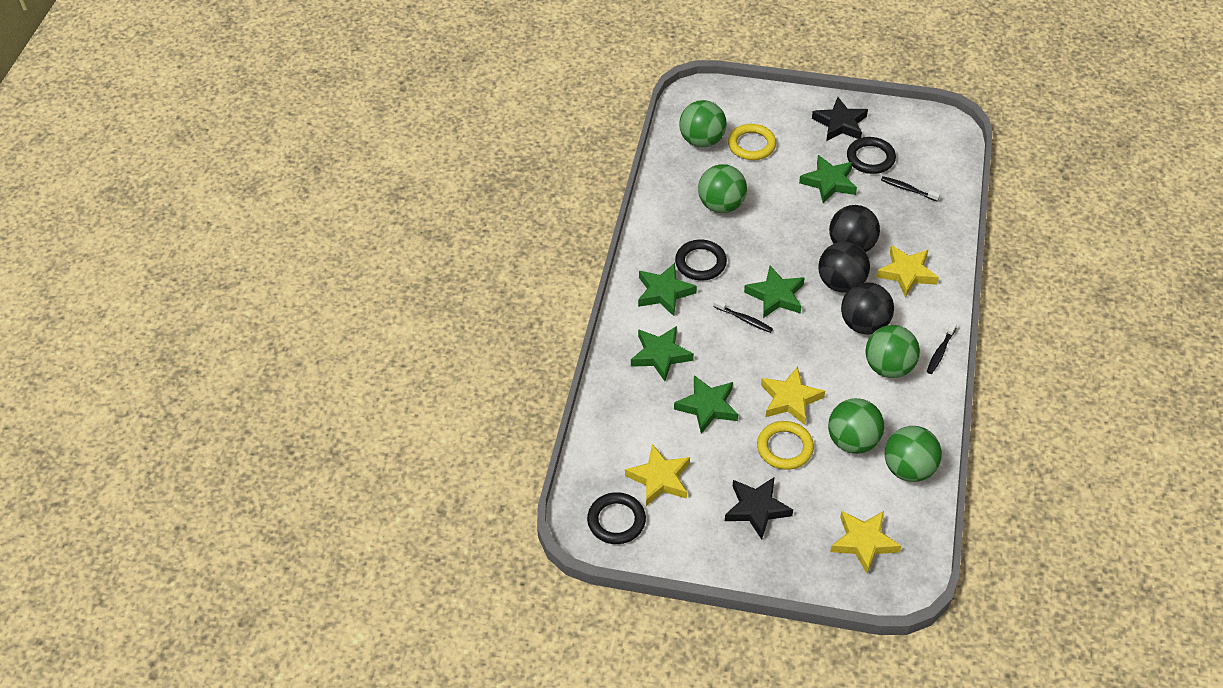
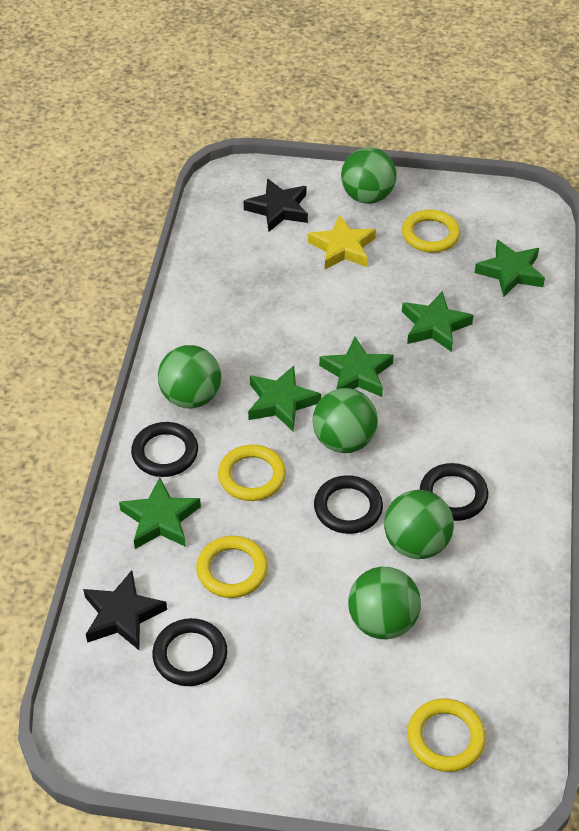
black ball: [818,241,870,292] [829,205,880,252] [841,282,894,335] = 3 -> none = 0
black ring: [587,492,646,544] [675,240,727,281] [847,137,896,174] = 3 -> [131,422,198,477] [152,618,227,686] [314,475,383,534] [420,463,488,521] = 4
black toothbrush: [713,299,773,333] [881,176,940,202] [926,322,957,374] = 3 -> none = 0
yellow ring: [728,124,776,160] [757,421,814,470] = 2 -> [196,536,268,598] [218,445,286,501] [402,210,460,253] [407,698,486,772] = 4
yellow star: [625,444,690,506] [761,367,825,425] [830,511,901,574] [876,245,939,298] = 4 -> [308,215,376,269] = 1

